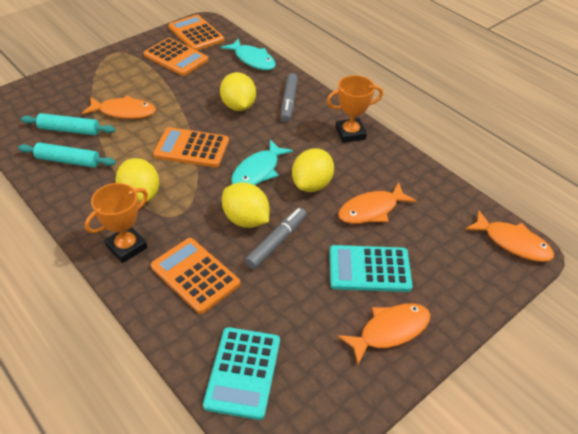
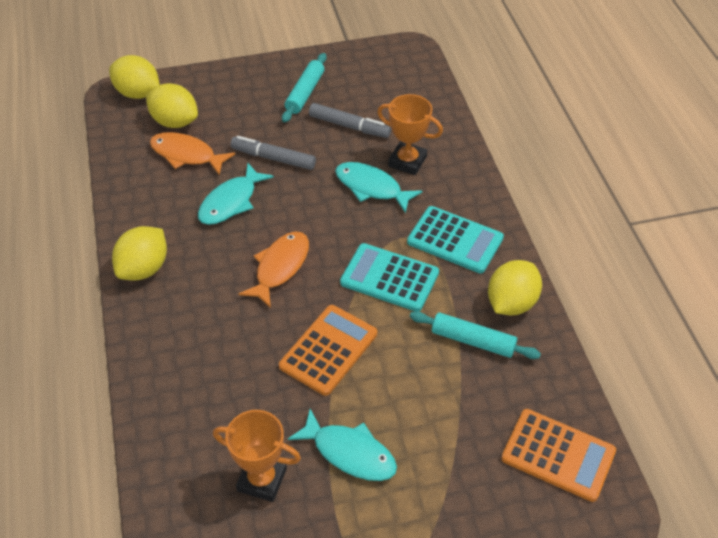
orange calculator: [144,38,208,76] [151,238,240,314] [153,127,229,167] [168,15,224,51] = 4 -> [279,305,377,396] [501,409,616,502] = 2
orange fish: [82,95,156,119] [338,183,416,224] [338,303,430,365] [465,210,554,262] = 4 -> [150,132,235,175] [239,231,309,308] = 2
turquoise fish: [221,38,276,70] [231,140,293,185] = 2 -> [198,163,274,225] [288,409,397,481] [335,162,423,214] = 3

